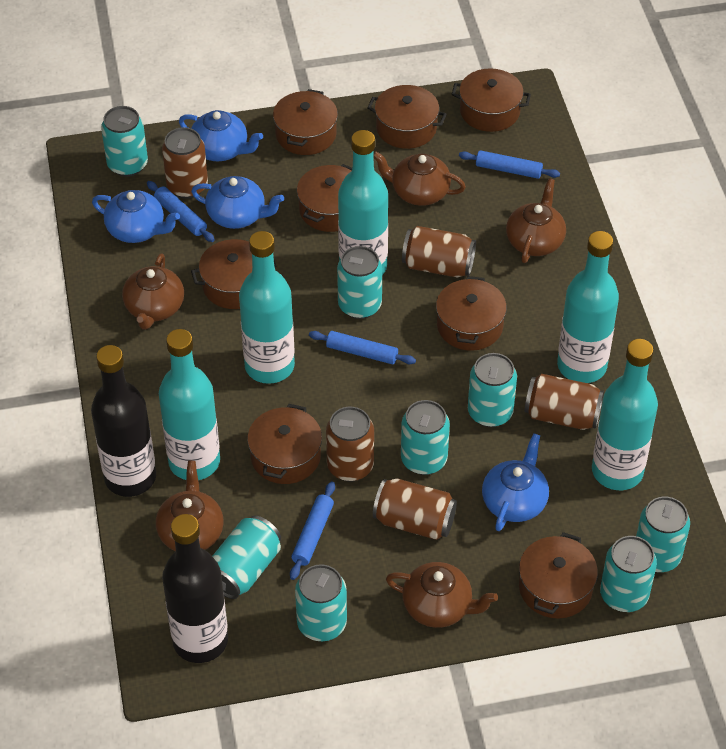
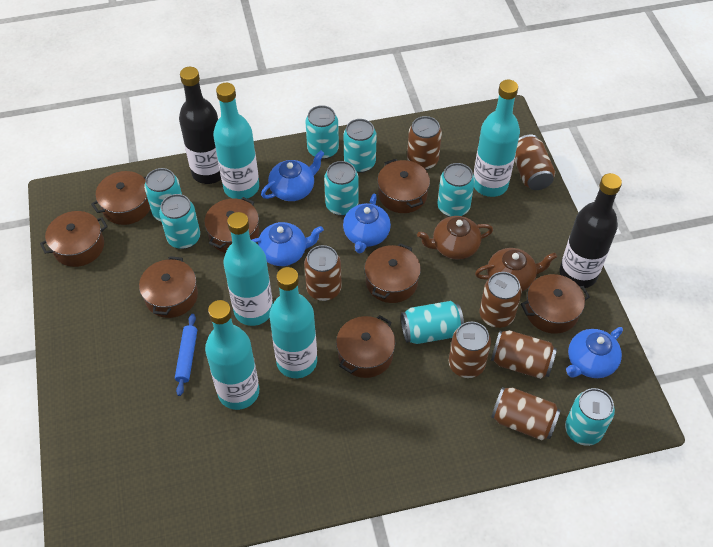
blue rolling pin: [147,181,215,242] [290,481,335,580] [309,331,416,364] [459,150,560,179] = 4 -> [175,314,197,396] = 1
brown can: [162,127,208,199] [326,407,374,482] [373,478,457,540] [402,226,476,278] [525,374,604,430] = 5 -> [304,245,342,301] [407,116,442,170] [449,322,491,378] [480,272,522,328] [491,330,557,379] [491,387,561,440] [514,134,555,190] = 7
brown teapot: [122,253,184,330] [156,461,224,551] [373,151,466,206] [386,562,498,628] [506,178,566,263] = 5 -> [417,216,493,260] [475,248,557,292] = 2

